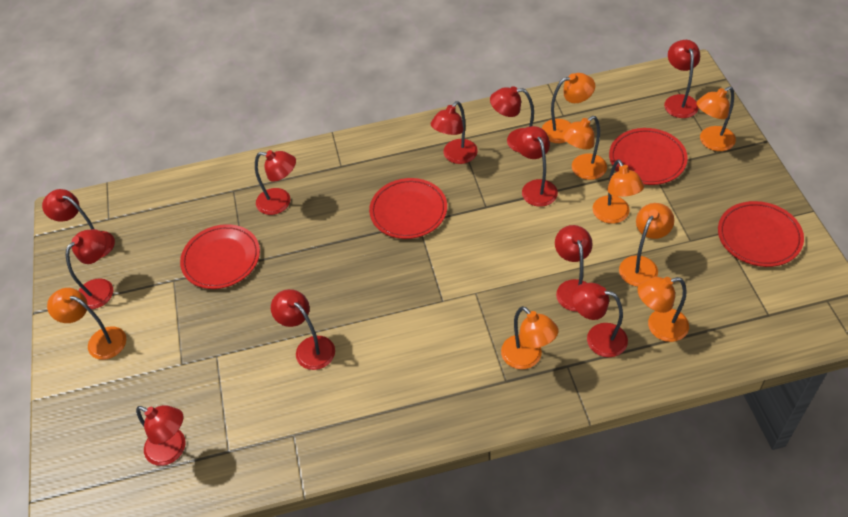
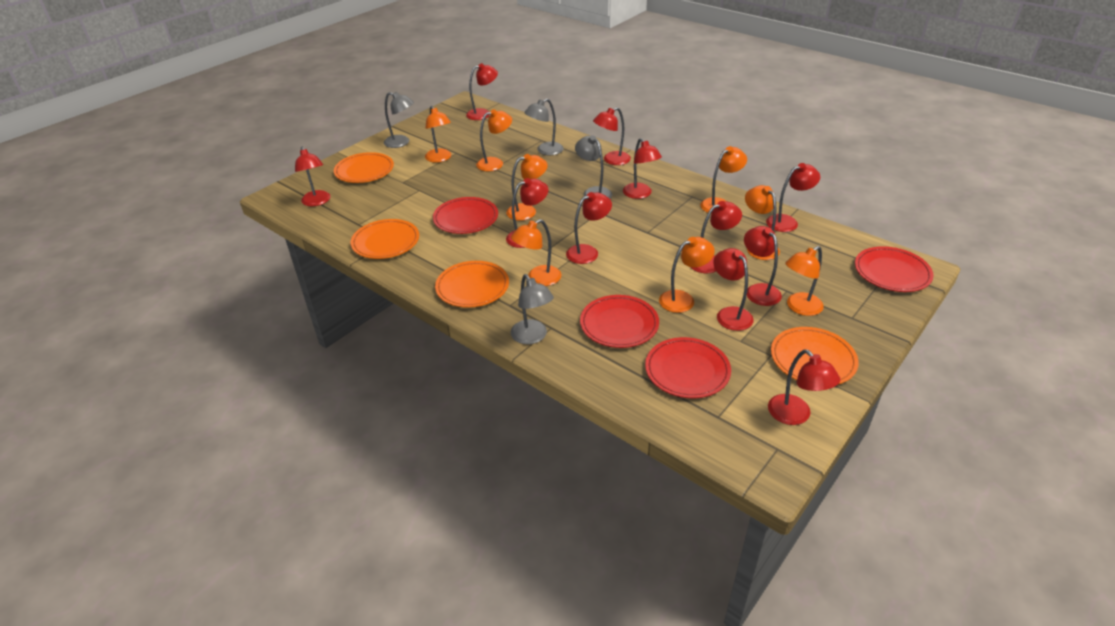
grey lamp: none = 0 -> [384,92,414,148] [511,274,554,344] [524,99,564,155] [575,135,612,199] = 4
orange plate: none = 0 -> [334,152,394,183] [350,219,419,259] [435,261,509,308] [771,327,859,385] = 4

